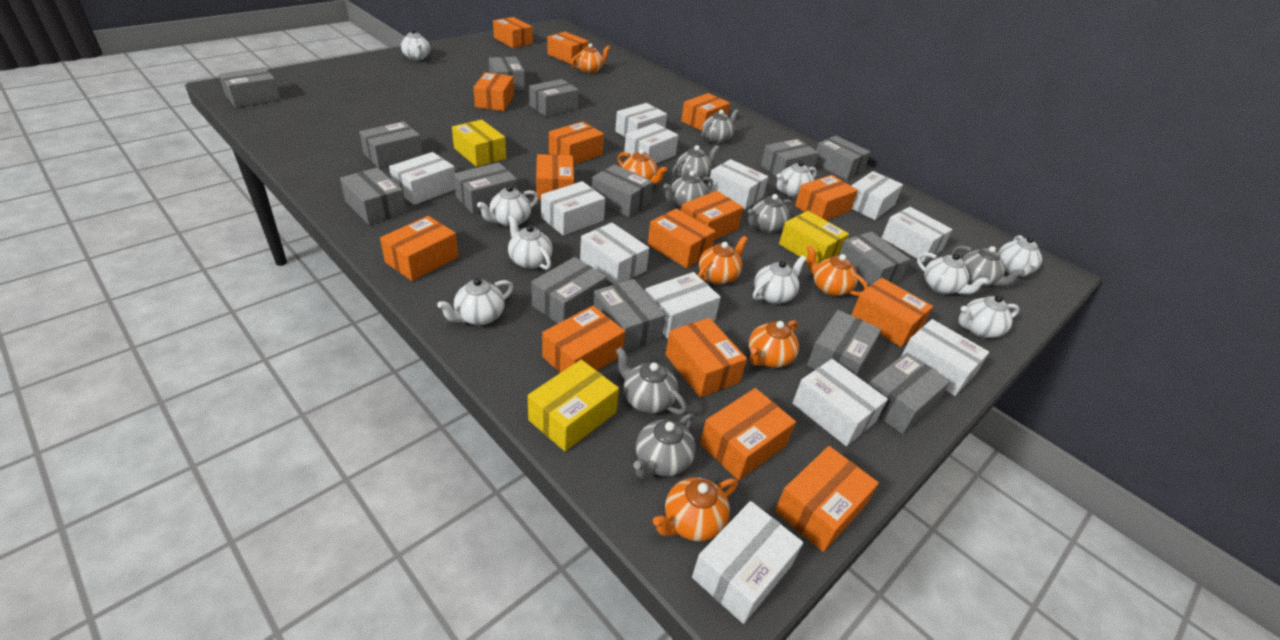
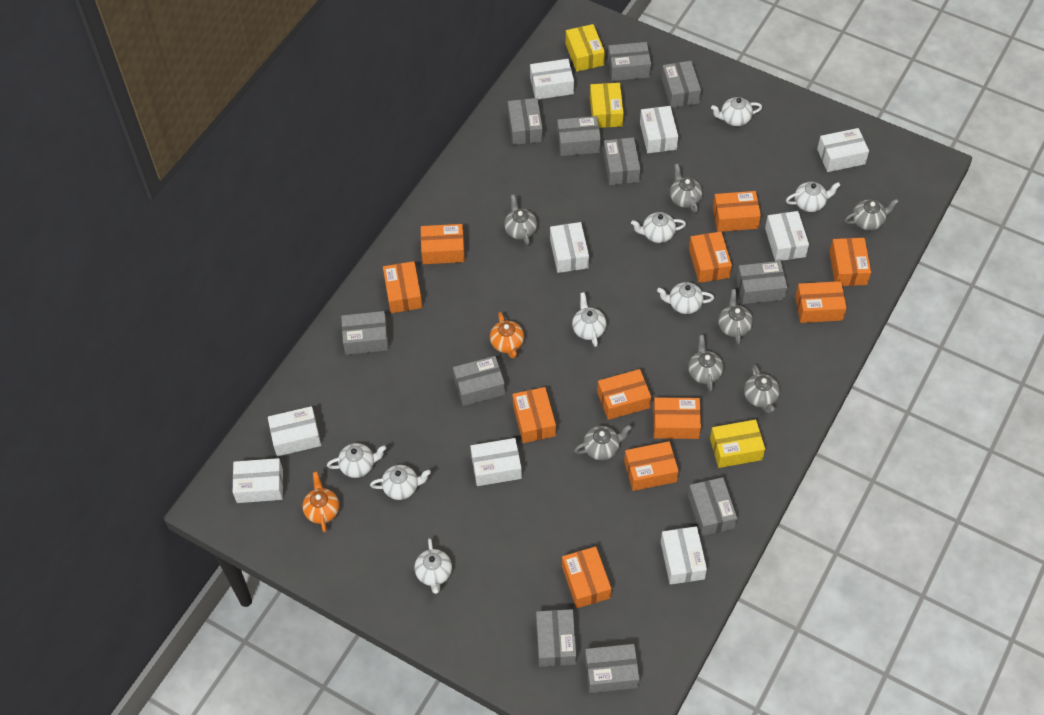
grey box: [219,67,281,108] [340,167,406,225] [359,121,423,169] [453,162,517,214] [489,57,525,91] [529,79,579,117] [531,257,607,324] [592,164,653,217] [593,279,666,352] [761,139,819,177] [807,310,882,376] [815,136,870,180] [839,231,911,287] [869,352,951,434] = 14 -> [341,311,389,355] [453,356,505,406] [508,98,543,145] [536,609,576,667] [557,116,601,156] [585,644,640,693] [603,137,640,185] [608,42,651,81] [661,61,701,108] [688,477,737,536] [737,261,787,304] = 11
orange box: [380,216,458,281] [473,72,514,111] [493,17,533,48] [536,154,574,201] [542,306,625,373] [547,32,589,64] [549,121,604,165] [648,208,716,268] [665,318,747,398] [681,93,730,131] [681,191,743,240] [700,388,796,481] [775,446,879,552] [795,175,858,220] [851,278,933,347] = 15 -> [383,261,422,313] [421,224,465,264] [513,387,556,443] [562,547,611,608] [597,369,651,420] [624,441,679,491] [653,397,701,439] [689,232,732,283] [713,191,761,232] [795,281,847,323] [830,238,871,286] = 11
orange teapot: [571,43,610,74] [618,149,667,184] [653,477,738,541] [698,236,748,284] [749,320,799,368] [807,245,868,296] = 6 -> [303,472,339,532] [490,312,524,358] = 2
white box: [389,152,455,205] [541,181,605,236] [580,223,649,284] [615,103,667,138] [624,123,679,163] [645,272,721,339] [692,501,803,624] [708,159,768,209] [793,359,888,446] [852,171,903,220] [882,207,953,262] [901,319,989,396] = 12 -> [233,458,283,503] [268,406,321,456] [470,438,522,486] [530,59,574,99] [550,222,589,273] [640,106,678,153] [661,526,707,585] [765,211,809,261] [817,128,869,172] = 9
white teapot: [401,29,430,60] [437,278,513,325] [477,185,538,227] [508,215,553,270] [753,255,806,304] [776,161,817,198] [917,252,989,294] [958,295,1020,338] [998,235,1042,277] = 9 -> [327,443,386,478] [370,465,431,500] [415,538,452,594] [572,292,606,347] [631,212,686,243] [657,282,714,314] [711,97,762,126] [786,182,841,212] = 8

